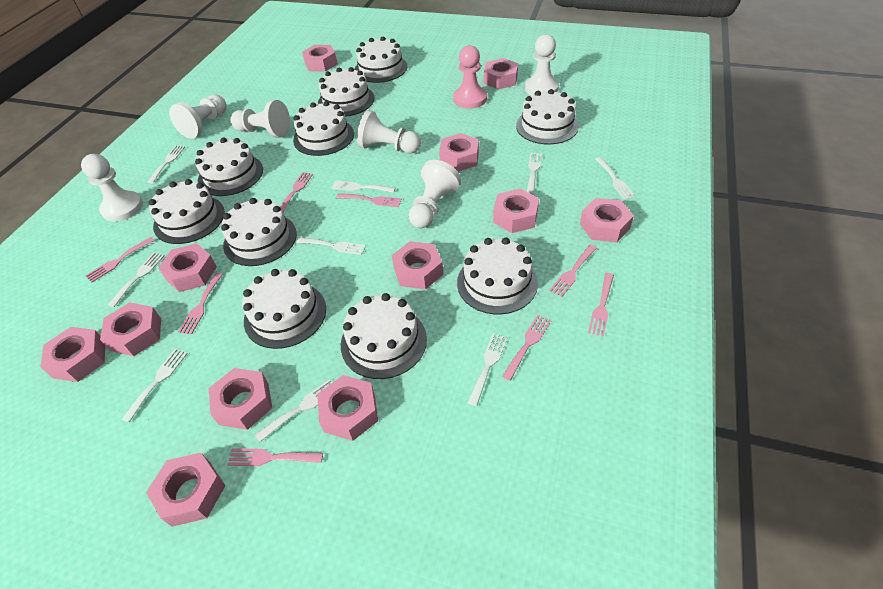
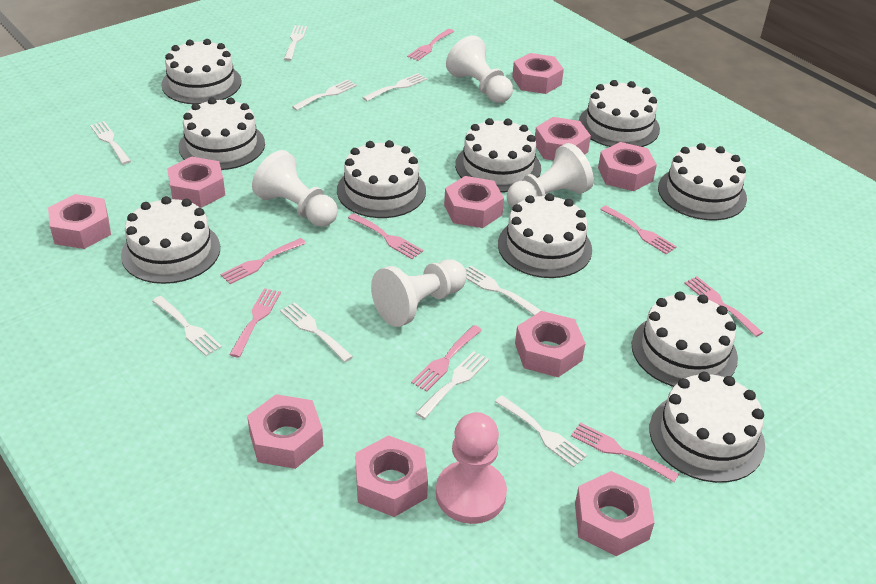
pink nut: [41,327,105,382] [100,302,161,356] [146,453,226,527] [158,243,217,292] [209,368,272,430] [302,45,338,72] [317,375,378,441] [392,241,443,290] [439,133,479,172] [484,58,518,89] [493,189,539,233] [580,198,634,242] = 12 -> [48,194,111,249] [167,156,225,208] [247,394,323,469] [355,435,428,517] [444,176,504,228] [512,53,564,94] [515,311,586,377] [535,117,591,161] [575,471,655,556] [598,142,657,191] = 10
white pawn: [81,154,143,221] [169,95,227,139] [230,100,290,138] [357,110,421,154] [409,160,461,228] [525,34,559,95] = 6 -> [252,150,338,227] [371,259,467,327] [446,35,513,103] [507,143,594,208] = 4

